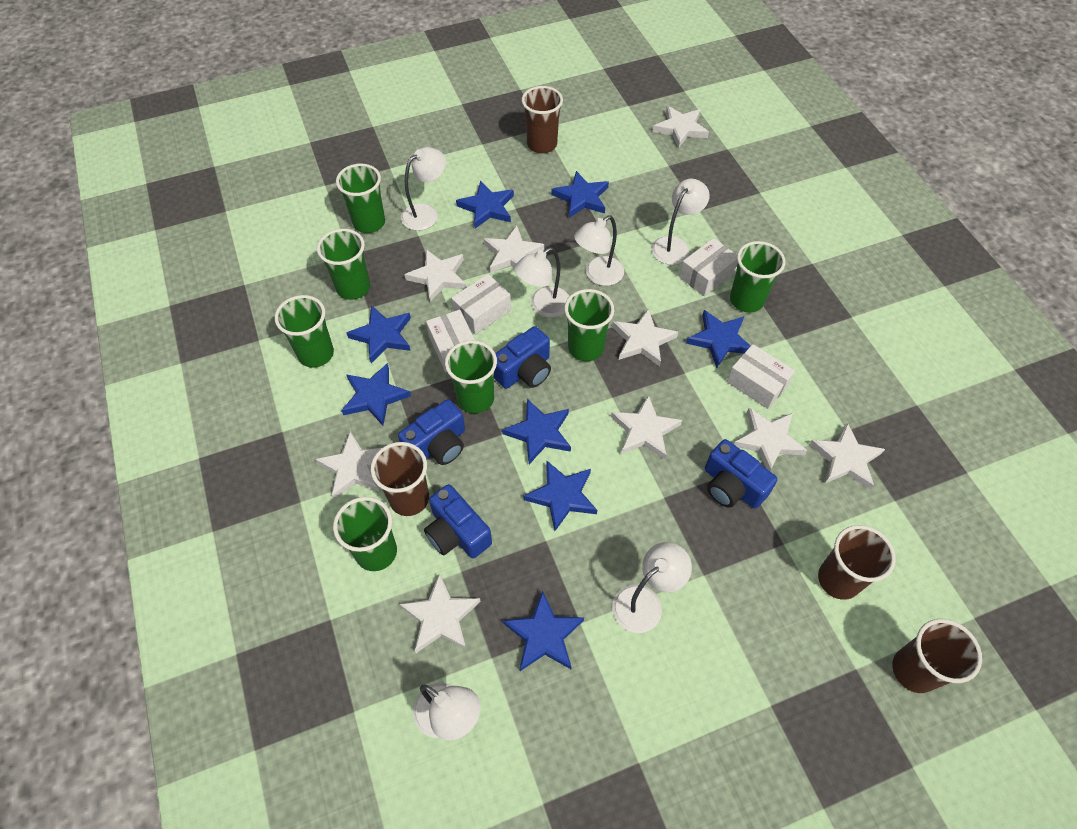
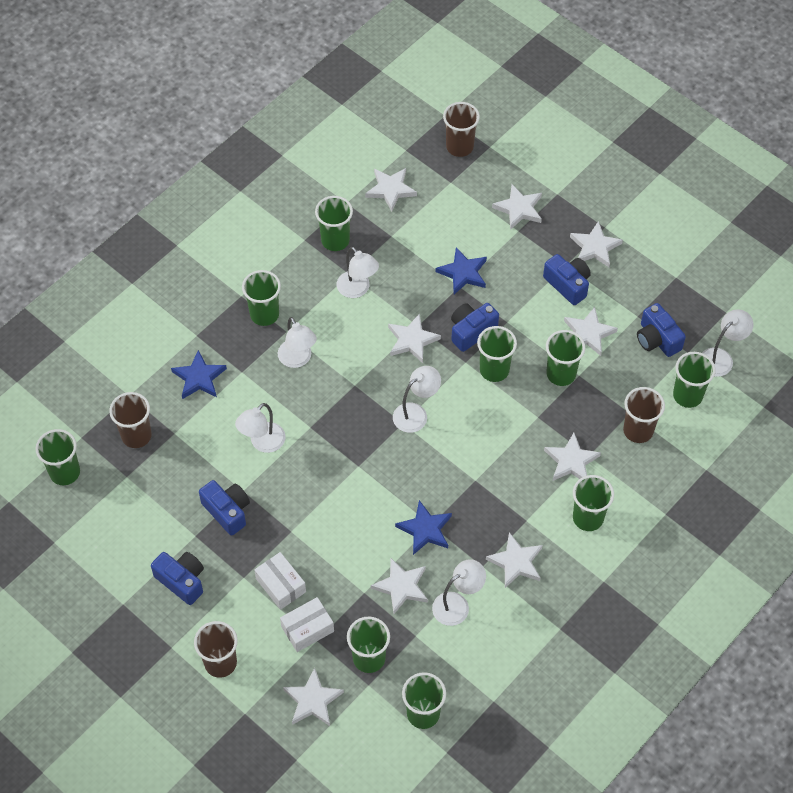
blue camera: [398,399,465,465] [424,484,492,559] [494,326,551,389] [705,439,777,508] = 4 -> [151,552,204,605] [199,480,250,536] [451,303,499,352] [543,254,591,305] [637,303,686,357] = 5
blue star: [341,363,411,426] [347,305,411,363] [456,180,514,228] [502,399,571,464] [503,590,584,671] [524,460,597,531] [552,171,609,218] [686,310,751,368] = 8 -> [171,350,227,399] [395,500,452,555] [436,247,487,294] = 3
green cup: [275,295,334,368] [317,229,370,300] [333,497,397,571] [336,164,385,233] [445,340,497,413] [564,289,614,361] [730,241,785,313] = 7 -> [35,429,80,485] [242,270,281,326] [315,196,353,251] [347,617,390,673] [402,672,446,729] [477,326,517,382] [546,330,585,386] [573,475,614,531] [673,352,716,408] = 9
white box: [426,310,475,372] [451,274,511,335] [679,238,738,297] [727,344,795,409] = 4 -> [255,552,306,610] [280,597,334,652] = 2

